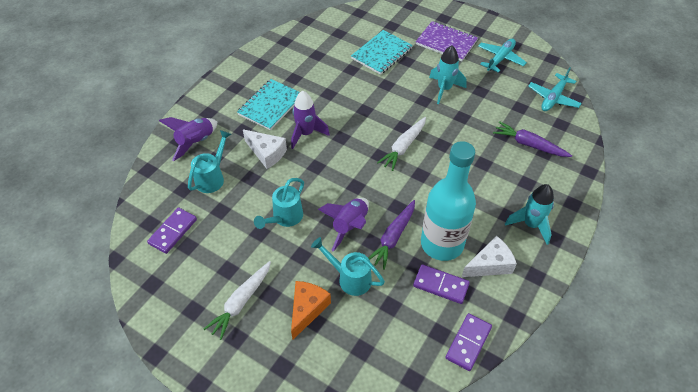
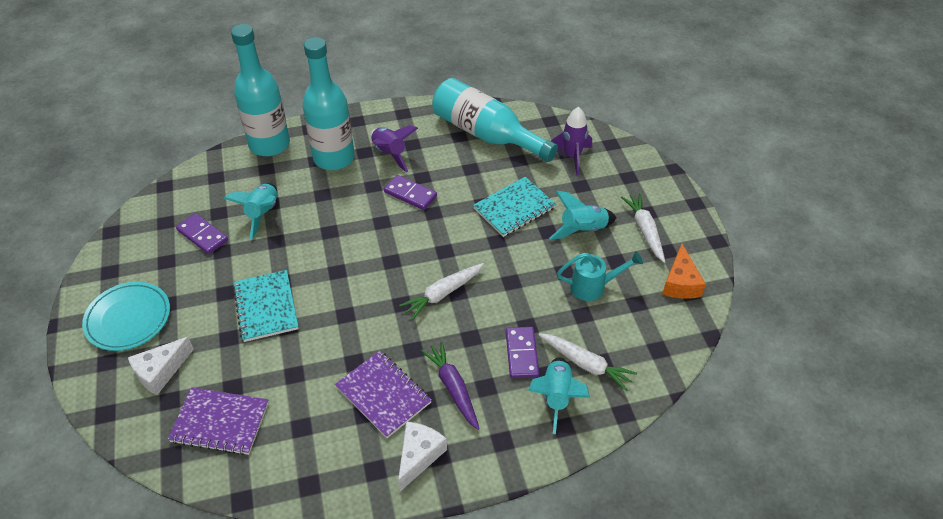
purple carrot: [368,200,415,270] [493,121,572,157] = 2 -> [421,341,480,430] = 1
purple notebook: [416,21,478,61] = 1 -> [168,387,269,455] [335,351,432,438] = 2
purple rocket: [159,117,217,161] [291,91,330,149] [318,198,369,252] = 3 -> [371,125,418,172] [551,107,592,176] = 2
turquoise bottle: [421,141,476,261] = 1 -> [231,24,290,156] [302,37,355,170] [432,78,558,162] = 3
turquoise plane: [478,39,527,73] [528,67,582,111] = 2 -> none = 0
turquoise plate: none = 0 -> [82,282,170,351] = 1
turquoise rocket: [429,45,467,104] [505,184,554,245] = 2 -> [224,183,277,239] [528,357,590,434] [549,191,616,240] = 3
turquoise watering can: [188,130,231,193] [254,178,304,229] [311,237,385,296] = 3 -> [557,251,643,301] = 1
white carrot: [204,261,271,340] [377,117,426,171] = 2 -> [399,263,484,320] [538,333,637,391] [621,193,665,263] = 3

